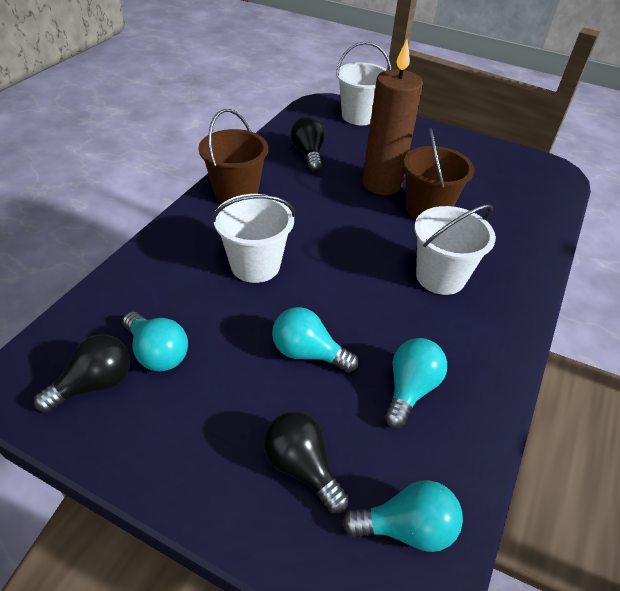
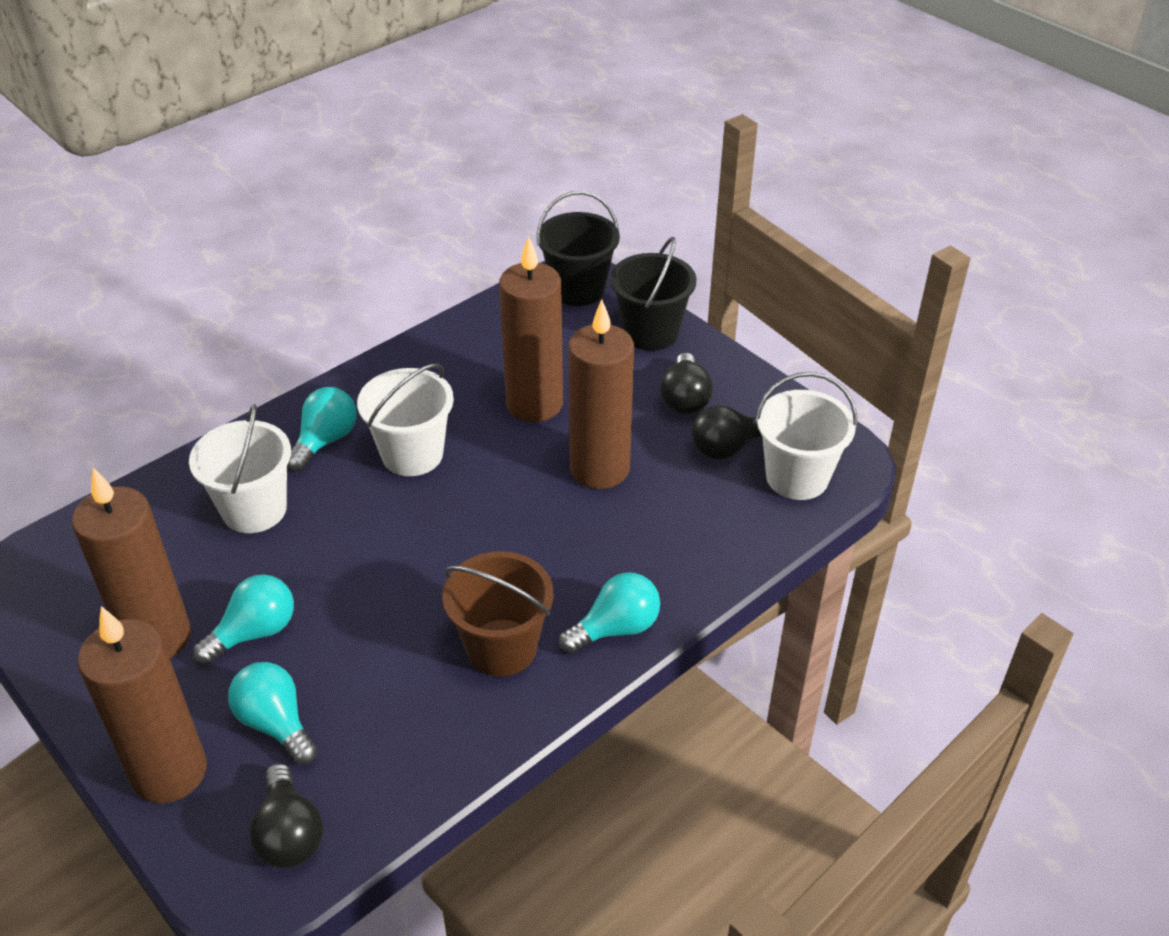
black bucket: none = 0 -> [537,191,620,306] [610,237,696,351] = 2
brown bucket: [198,109,268,203] [404,128,474,219] = 2 -> [442,551,554,677] = 1
brown candle: [362,40,423,195] = 1 -> [72,468,191,658] [77,606,207,803] [499,236,563,422] [568,300,634,489] = 4

